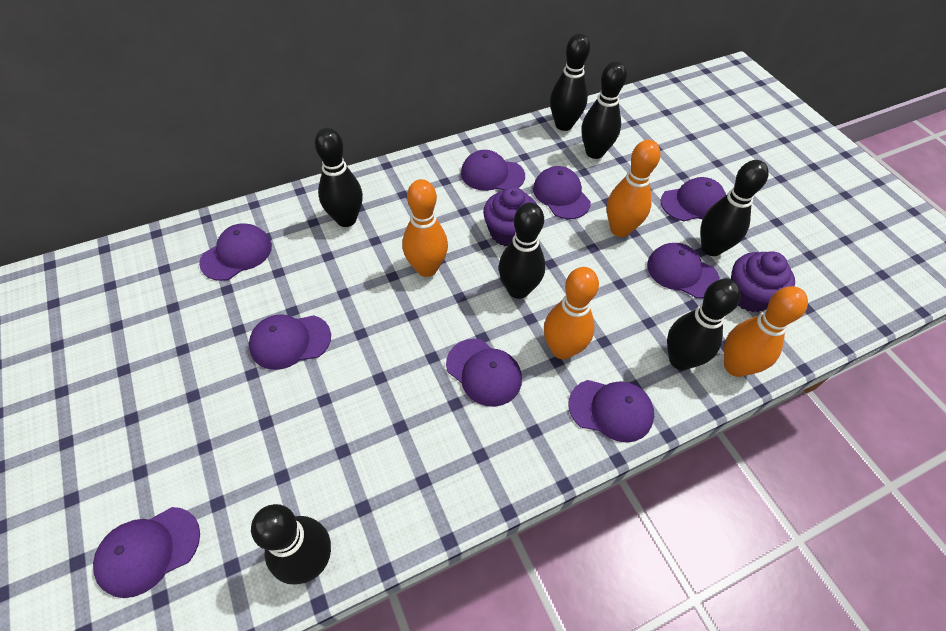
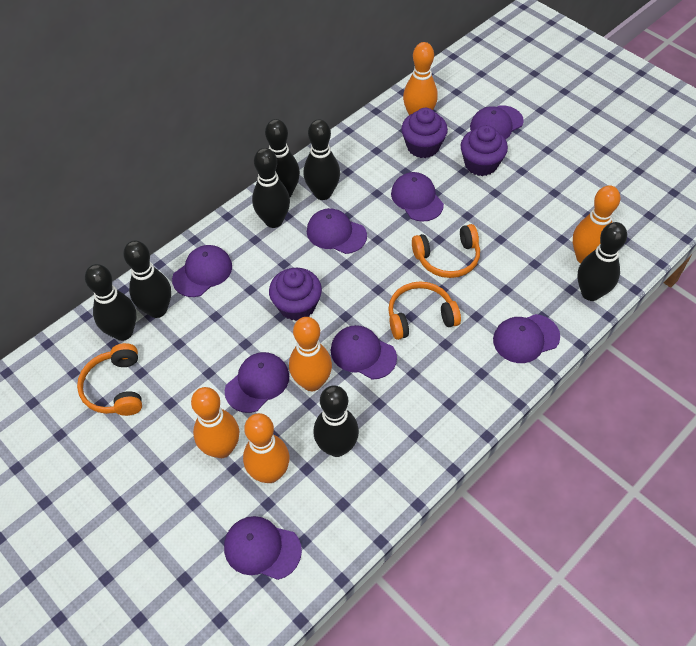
orange bowling pin: [403,179,448,277] [544,267,599,359] [607,140,661,237] [724,286,808,377] = 4 -> [191,387,239,458] [243,413,289,483] [289,317,332,391] [403,42,438,115] [573,185,620,264] = 5
orange headphones: none = 0 -> [77,343,142,416] [388,281,461,340] [412,224,480,278] = 3
purple cap: [93,507,200,598] [199,223,272,281] [249,314,331,370] [446,339,522,407] [461,150,525,191] [533,166,591,219] [569,380,654,442] [647,243,720,298] [661,177,726,221] = 9 -> [172,245,232,297] [224,516,302,580] [225,352,289,413] [307,208,367,254] [331,325,397,380] [391,172,444,222] [470,105,524,139] [493,314,560,363] = 8
purple cupcake: [483,187,537,246] [731,251,795,312] = 2 -> [269,268,322,321] [401,108,448,158] [461,125,508,176] = 3

